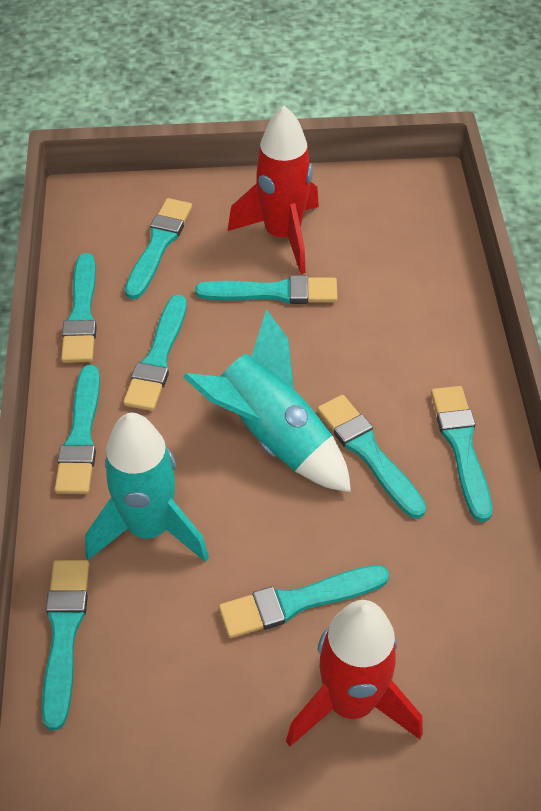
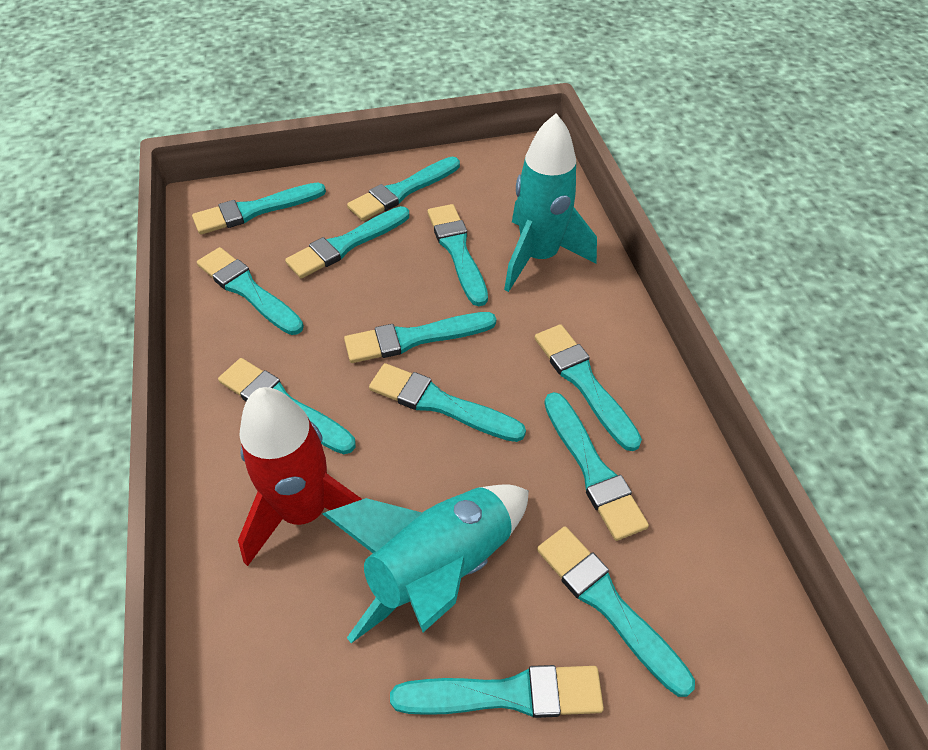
red rocket: [228,106,319,274] [286,600,423,747] = 2 -> [238,387,362,566] = 1
turquoise brush: [41,560,90,730] [55,365,100,494] [61,253,97,363] [123,295,187,411] [125,198,192,299] [195,275,337,304] [219,565,389,638] [317,395,426,519] [431,386,492,522] = 9 -> [192,183,326,235] [197,247,304,335] [218,358,356,454] [285,206,409,279] [344,312,496,363] [347,157,460,221] [369,363,526,442] [390,665,604,718] [427,204,488,306] [535,324,642,451] [537,526,695,697] [544,392,649,541] = 12

